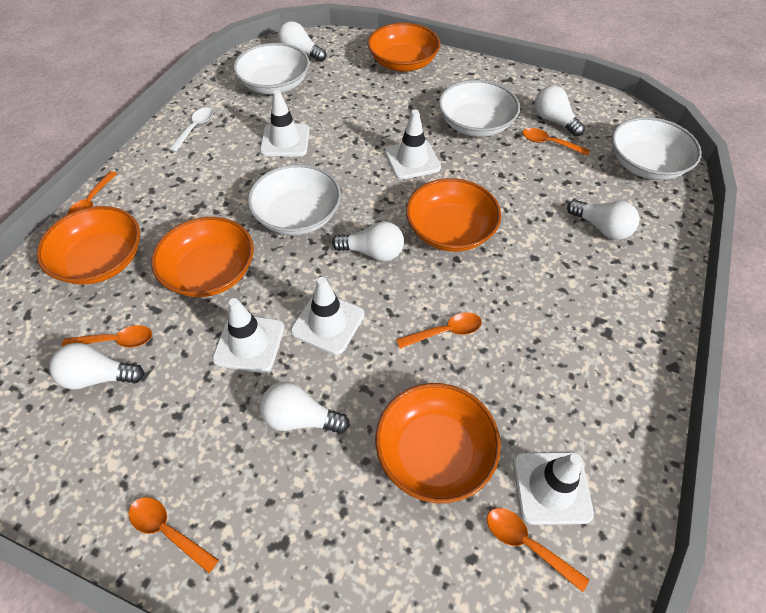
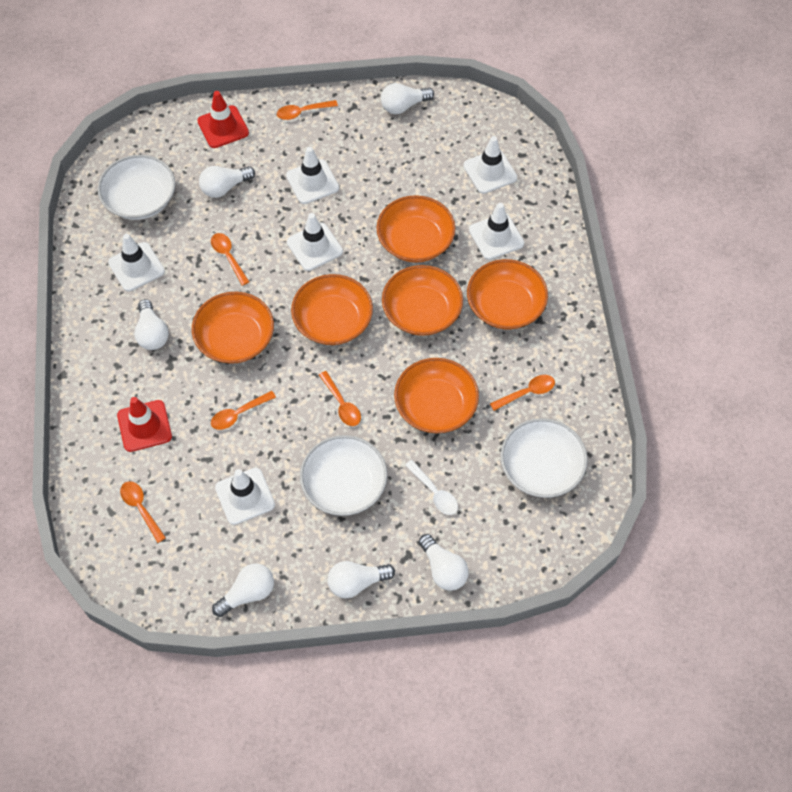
orange bowl: [37,206,140,285] [151,217,254,297] [368,23,440,72] [376,383,501,503] [406,178,501,252] = 5 -> [192,292,274,364] [291,274,373,345] [376,195,456,263] [382,265,463,336] [394,358,479,433] [467,259,548,329] = 6
red traffic cone: none = 0 -> [117,397,172,452] [197,91,249,148] = 2
white bowl: [233,43,310,94] [248,164,341,235] [439,80,520,137] [612,117,701,180] = 4 -> [98,155,176,220] [300,435,387,516] [500,418,588,498] = 3
white traffic cone: [212,298,284,373] [260,90,310,156] [290,277,365,355] [385,110,441,180] [513,452,594,525] = 5 -> [108,234,165,292] [215,468,275,525] [286,147,339,204] [287,213,343,271] [464,136,517,194] [469,203,524,260] = 6

